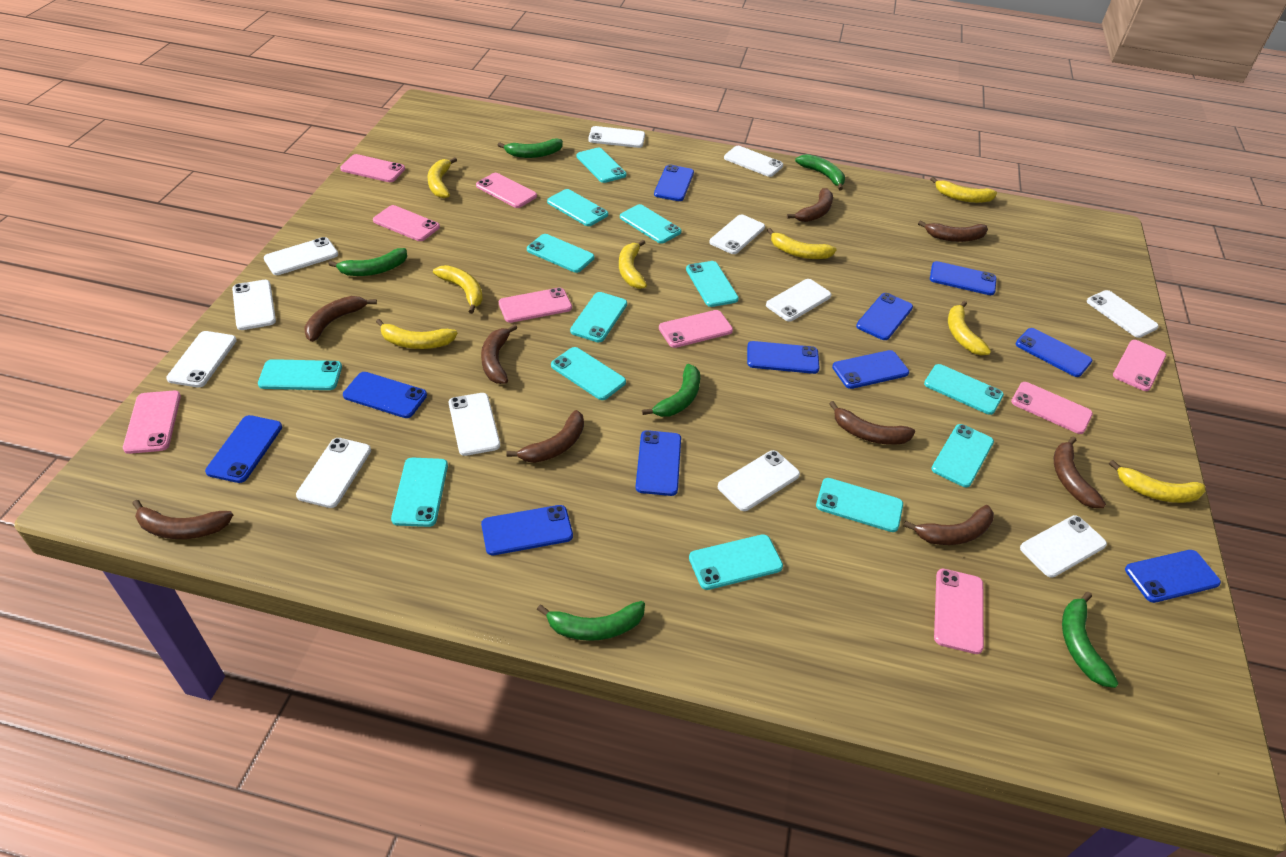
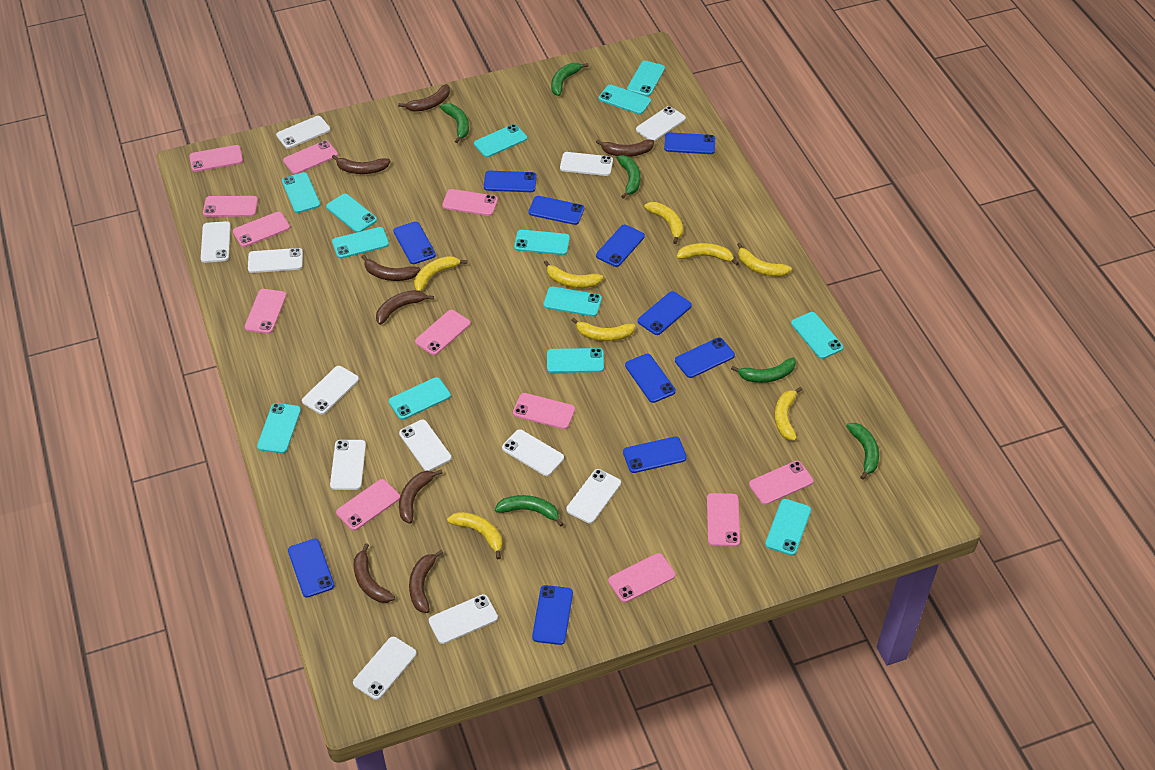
brown banana: [132,500,233,539] [304,296,377,342] [481,324,517,384] [506,410,584,463] [787,188,833,222] [829,401,915,445] [904,505,994,545] [918,220,988,242] [1054,436,1106,508] = 9 -> [332,155,390,174] [353,543,395,603] [362,255,420,281] [376,290,434,325] [398,84,450,112] [399,469,443,524] [409,550,443,613] [596,139,654,157] = 8
pink phone: [123,391,181,454] [340,154,405,182] [373,205,440,241] [476,173,537,208] [499,287,572,323] [659,310,733,348] [934,569,984,654] [1011,382,1093,434] [1113,340,1166,391] = 9 -> [189,145,243,172] [203,196,258,217] [233,212,290,247] [245,289,286,334] [283,141,338,174] [336,479,400,531] [415,310,471,355] [442,189,498,216] [513,393,575,429] [608,553,675,603] [707,493,740,547] [749,461,813,505] = 12

